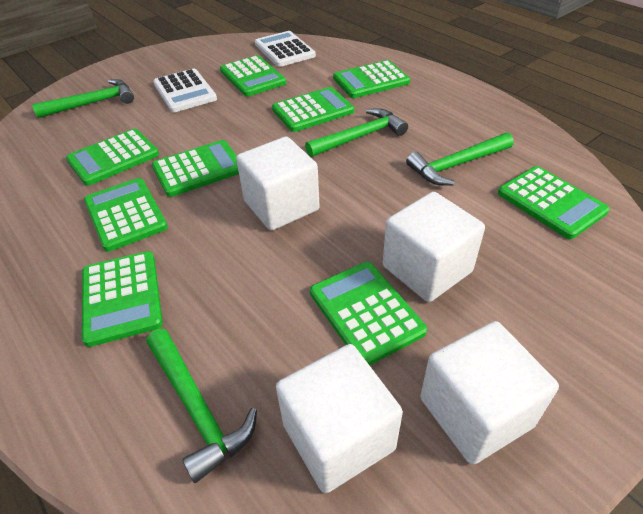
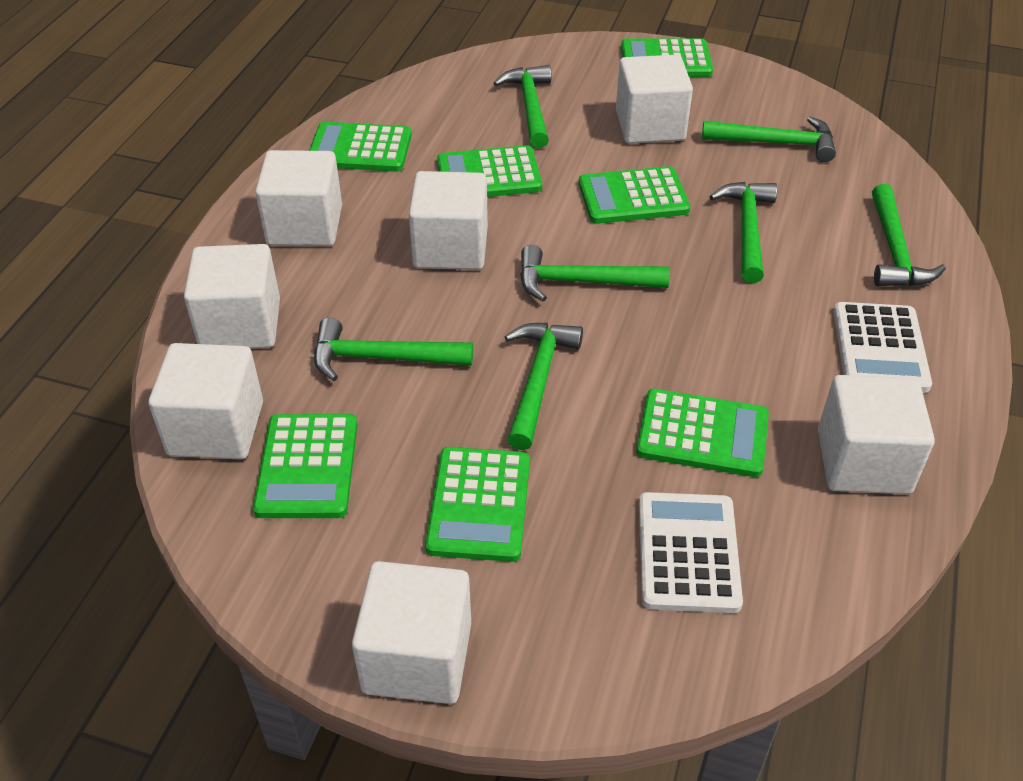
green calculator: [66,129,159,186] [82,251,163,347] [84,178,168,252] [152,140,239,197] [220,55,286,96] [272,87,354,132] [310,262,427,365] [333,60,410,98] [498,166,610,239] = 9 -> [253,414,357,518] [309,122,412,172] [425,447,530,562] [437,145,542,197] [579,166,690,224] [621,38,713,77] [636,389,769,477] = 7
green hammer: [32,79,134,118] [146,329,257,483] [305,108,408,157] [406,133,514,185] = 4 -> [314,318,473,381] [493,65,551,148] [505,323,583,450] [520,245,670,302] [702,117,836,162] [710,182,777,284] [872,184,946,286] = 7
white cube: [236,137,320,231] [276,344,403,493] [383,192,485,302] [420,321,559,465] = 4 -> [149,343,263,460] [184,244,280,349] [255,150,342,246] [352,561,471,704] [409,171,488,270] [616,55,693,144] [818,375,935,494] = 7

